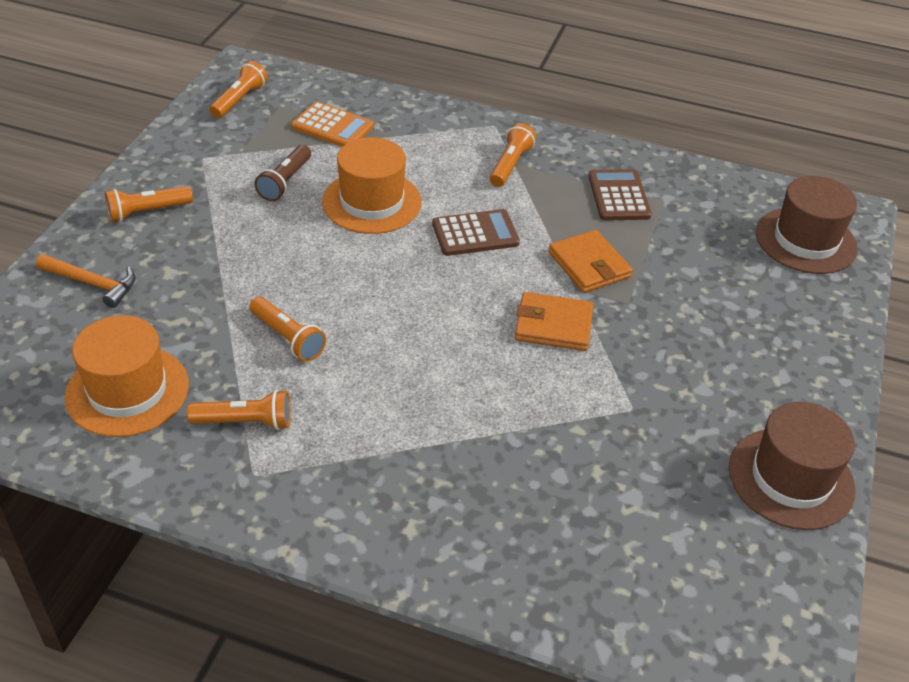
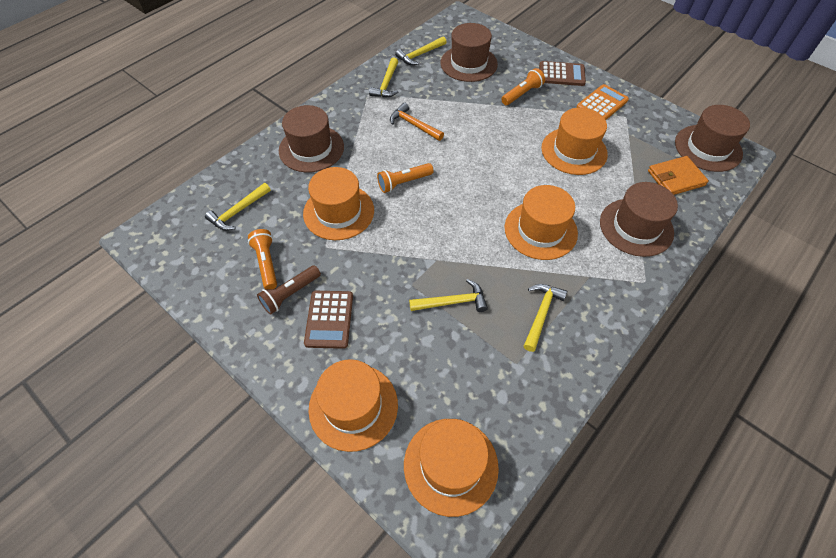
brown hat: [729,402,856,530] [756,176,858,274] = 2 -> [279,105,344,173] [441,23,498,82] [600,182,678,257] [675,105,750,172] = 4
orange flashlight: [105,186,193,222] [187,390,291,430] [209,61,268,118] [249,297,326,361] [490,123,536,187] = 5 -> [248,229,277,289] [377,163,433,193] [501,68,545,105] = 3
orange hat: [64,315,189,437] [322,137,422,234] = 2 -> [303,167,374,240] [309,359,398,452] [404,419,499,517] [504,185,578,260] [542,108,608,175] = 5
orange wallet: [515,292,593,351] [549,230,633,293] = 2 -> [648,156,709,195] = 1
yellow hammer: none = 0 -> [205,183,271,231] [369,58,398,98] [395,36,447,65] [409,279,488,312] [524,284,567,352] = 5

